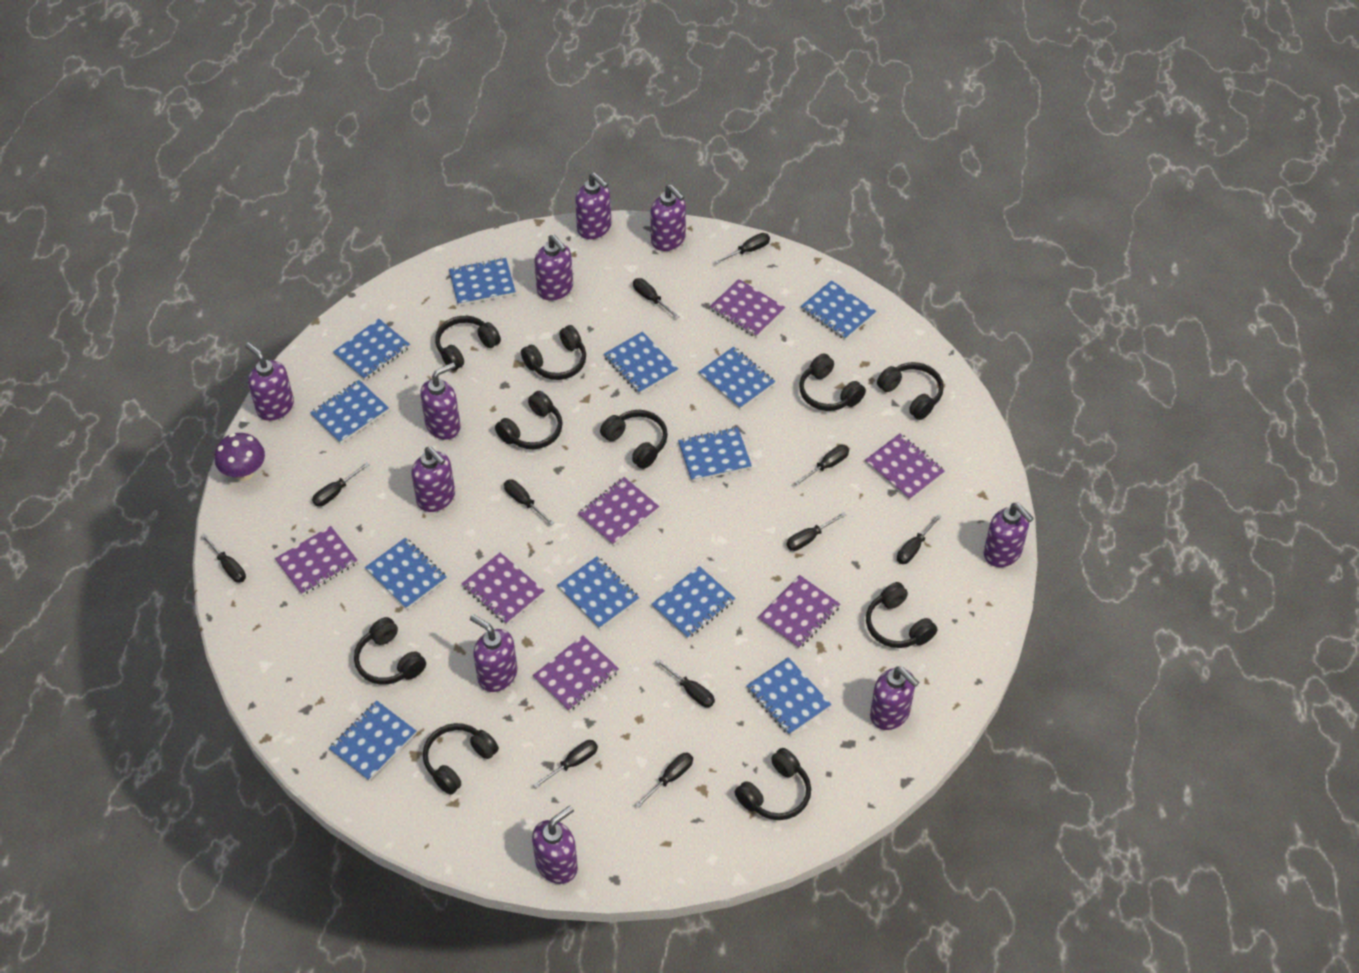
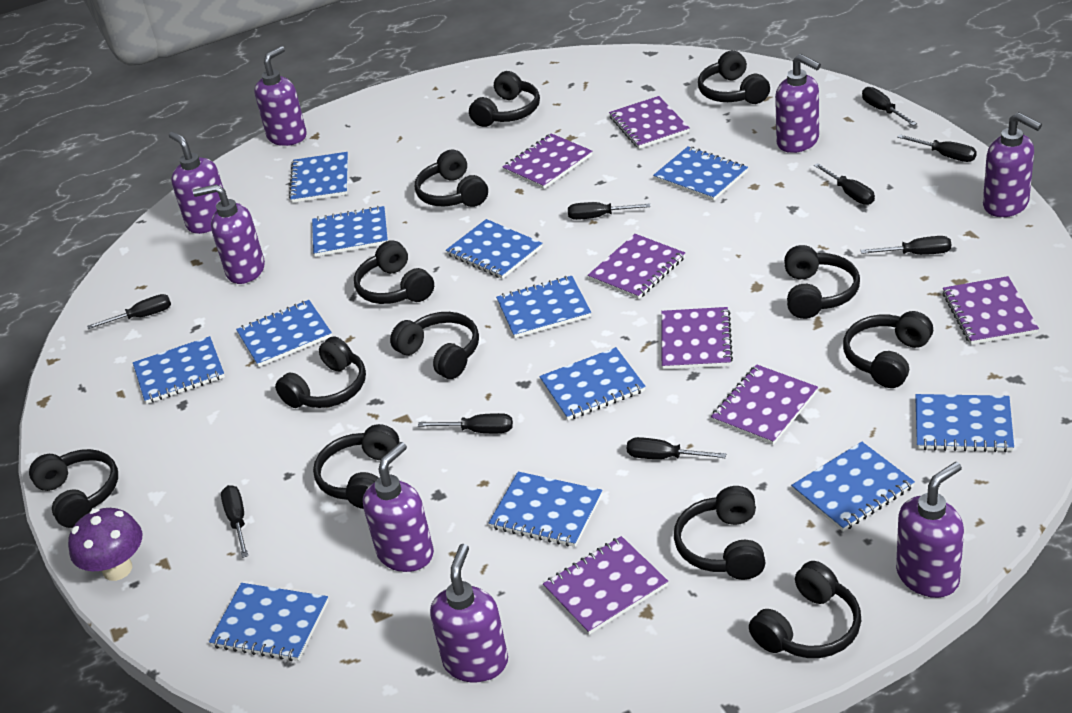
black headphones: [354,617,426,685] [423,723,499,795] [435,316,501,371] [495,391,563,449] [521,325,586,380] [600,410,668,469] [735,748,811,820] [799,353,866,411] [866,582,938,648] [877,362,944,420] = 10 -> [29,449,118,528] [275,336,366,408] [313,424,399,509] [354,240,434,304] [390,312,479,379] [415,150,488,207] [469,71,540,127] [674,486,766,580] [698,51,770,104] [749,561,861,658] [784,245,860,319] [843,311,933,388] = 12
black screwdriver: [201,533,246,583] [312,462,370,507] [504,479,554,525] [533,740,598,788] [633,278,680,319] [635,753,693,808] [655,659,715,707] [715,233,770,264] [786,512,846,551] [795,445,849,486] [897,514,942,564] = 11 -> [87,294,171,329] [221,485,248,558] [418,413,513,433] [568,202,650,220] [627,437,726,459] [814,163,875,205] [860,236,951,255] [862,87,917,126] [897,135,977,162] = 9
purple soap dispenser: [245,342,294,421] [411,447,455,512] [420,362,461,440] [470,614,517,692] [532,805,578,884] [534,235,573,301] [575,173,611,239] [650,185,686,251] [870,666,919,730] [984,503,1034,567] = 10 -> [169,132,224,234] [193,184,265,284] [254,46,307,146] [363,442,434,572] [430,544,508,682] [775,54,821,153] [896,462,964,598] [983,112,1042,217] = 8

